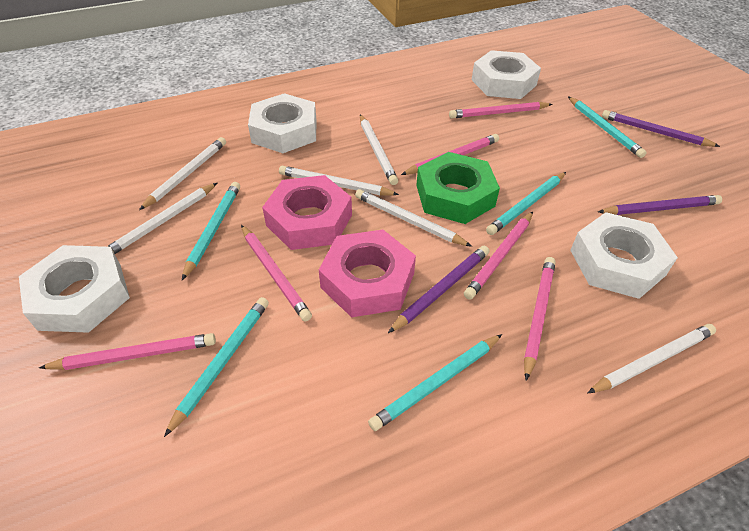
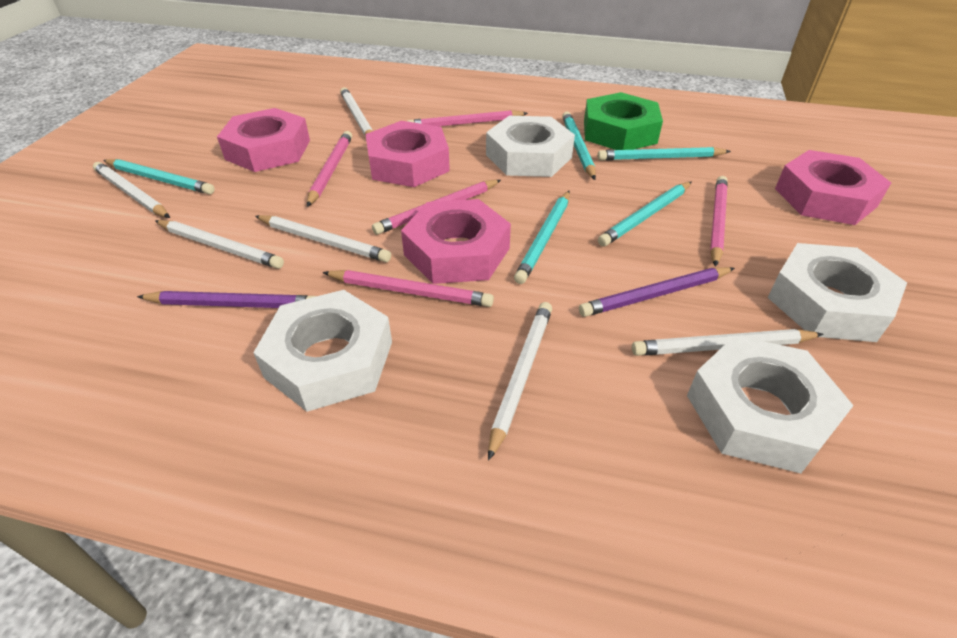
pink nut: [262,175,352,250] [319,230,416,317] = 2 -> [217,108,310,172] [366,121,450,187] [401,199,511,284] [775,150,891,225] = 4
pink pencil: [39,333,216,370] [241,225,312,322] [401,134,499,175] [449,102,553,119] [464,212,533,300] [524,257,556,381] = 6 -> [307,131,352,207] [323,270,494,307] [372,180,501,235] [407,110,528,126] [710,176,728,267] = 5
purple pencil: [388,246,489,333] [598,195,722,215] [602,110,720,147] = 3 -> [137,291,316,308] [579,267,735,317] = 2

